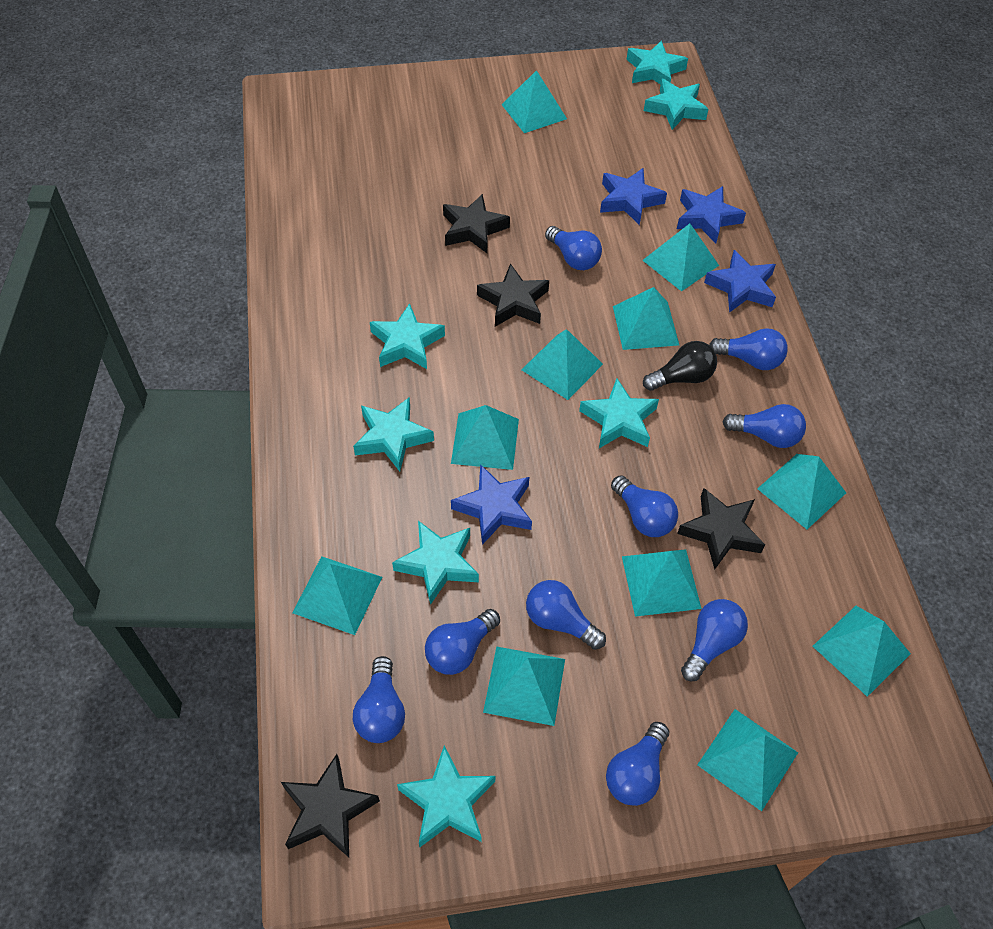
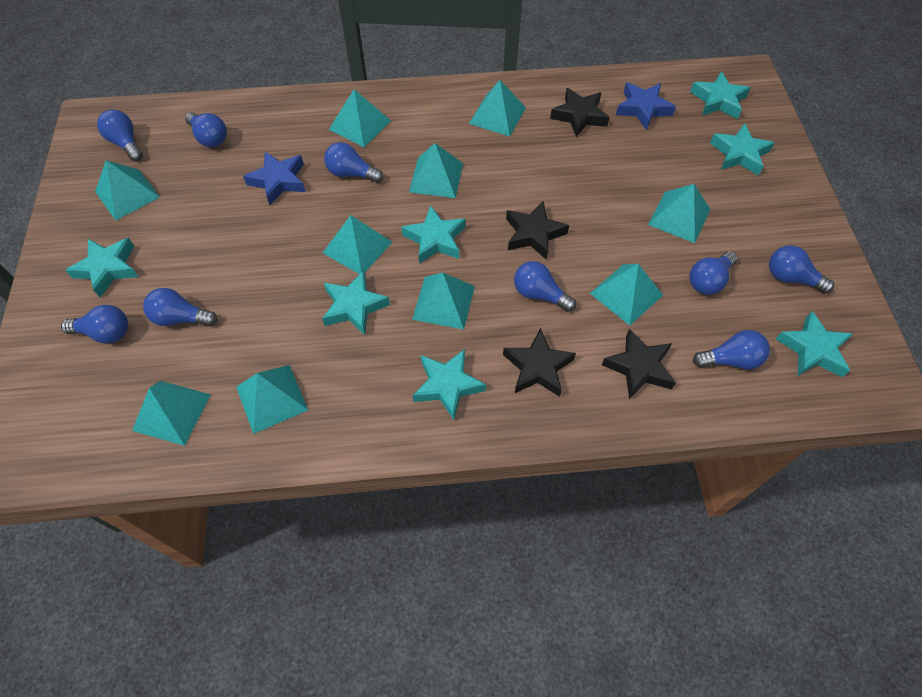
black light bulb: [643,341,717,391] = 1 -> none = 0
blue star: [451,464,532,545] [600,168,667,225] [677,186,746,244] [704,250,776,313] = 4 -> [243,151,306,205] [616,82,676,130] = 2
turquoise pyramid: [292,556,382,635] [451,405,519,470] [483,646,565,726] [501,70,567,133] [522,329,603,400] [613,287,679,350] [622,549,702,617] [642,224,719,292] [697,709,798,811] [757,454,846,529] [813,606,911,697] = 11 -> [95,160,160,220] [132,381,211,446] [236,365,308,434] [323,215,392,274] [329,89,391,147] [409,143,463,198] [412,273,475,329] [469,80,526,137] [590,264,663,326] [648,184,711,243] = 10

